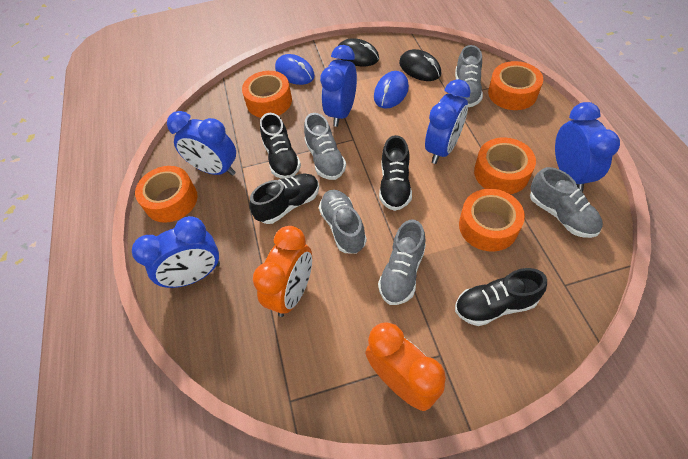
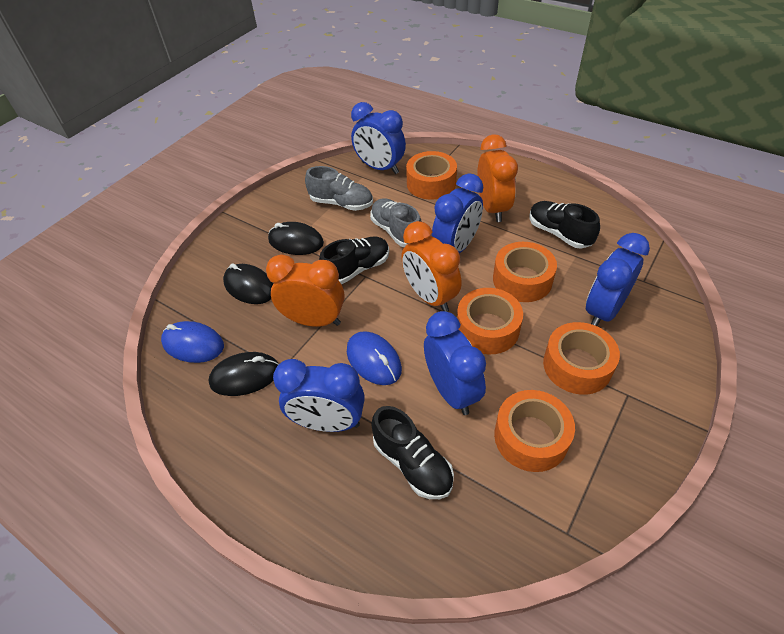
black mouse: [338,38,379,66] [399,49,441,81] = 2 -> [208,352,279,396] [223,263,273,304] [268,222,324,255] = 3
black shoe: [249,173,319,224] [260,113,301,179] [379,135,412,211] [455,268,547,326] = 4 -> [319,236,389,284] [371,406,454,499] [529,201,600,249] = 3
grey shoe: [304,113,346,180] [319,190,367,253] [378,220,426,305] [455,45,483,107] [530,167,603,238] = 5 -> [305,166,373,211] [370,198,422,247] = 2
orange clock: [253,226,312,317] [365,322,446,411] = 2 -> [266,255,345,327] [401,221,462,312] [477,134,518,222] = 3

